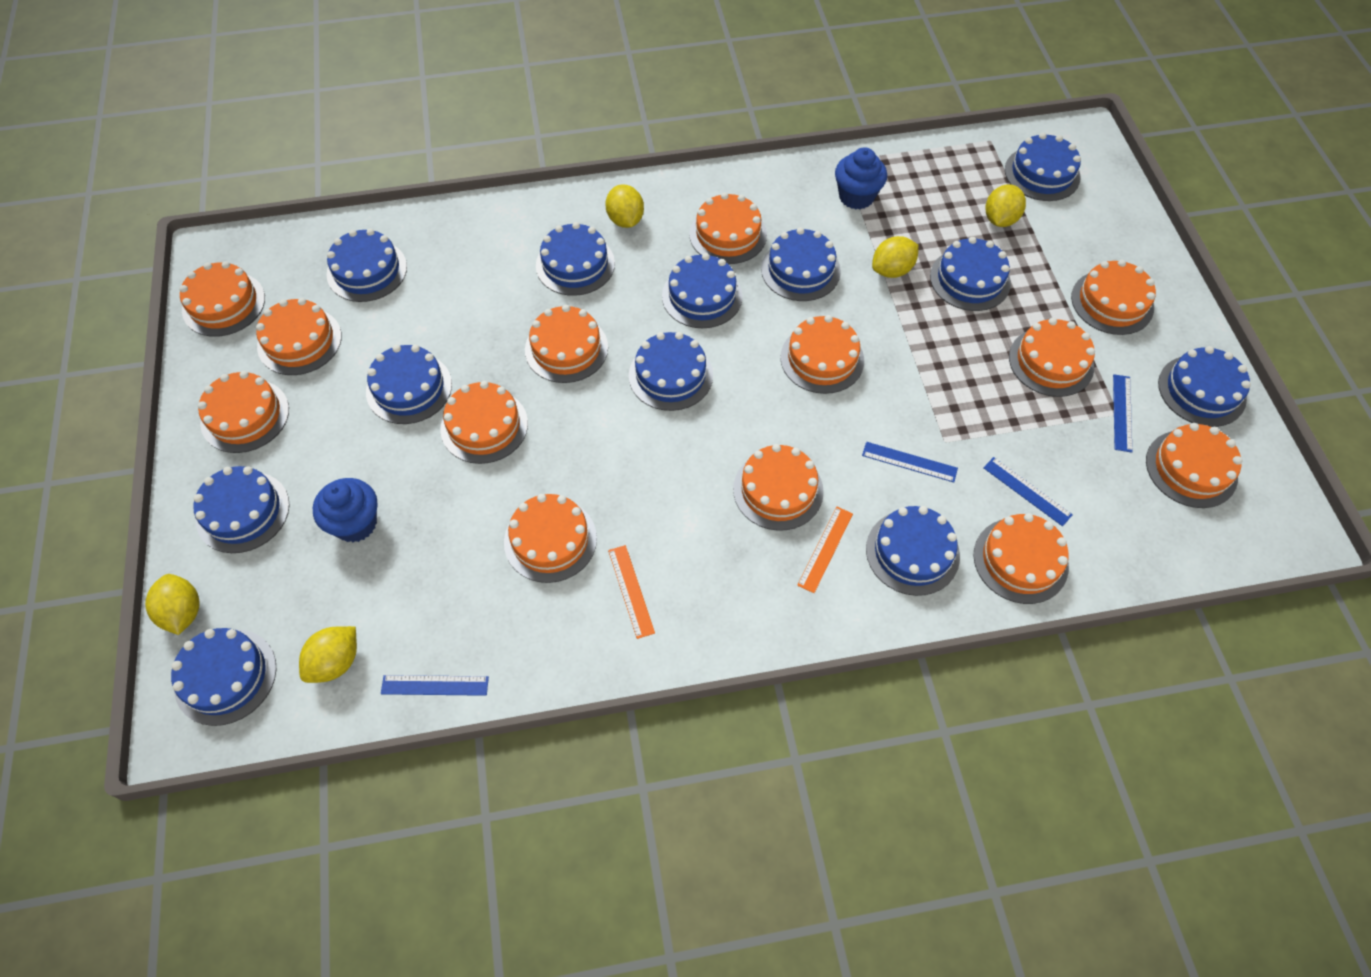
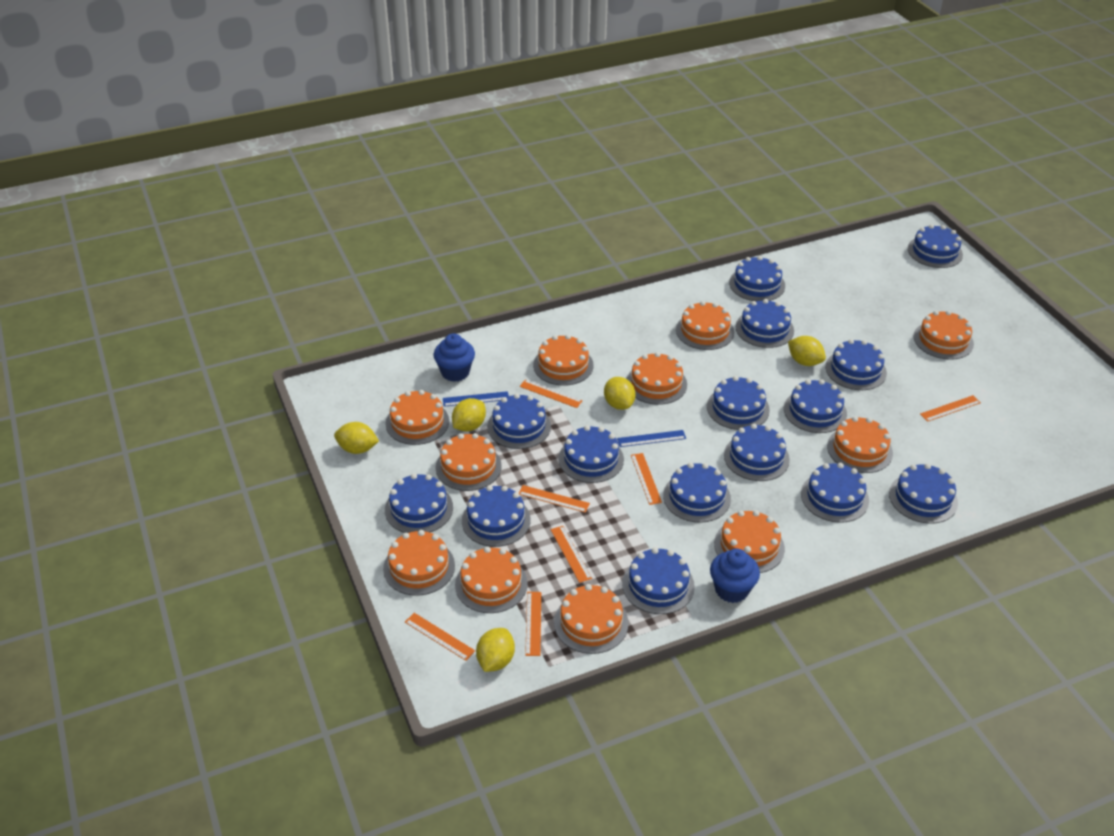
blue cake: [171,628,276,726] [193,466,289,553] [327,229,407,302] [366,345,452,424] [536,222,615,296] [629,332,713,411] [662,253,743,328] [761,227,841,301] [866,506,960,596] [930,237,1011,311] [1005,133,1081,201] [1158,346,1251,427] = 12 -> [385,473,453,533] [462,485,531,547] [487,393,551,449] [558,425,624,483] [622,547,695,614] [663,463,731,523] [707,376,770,430] [724,424,790,481] [729,256,785,301] [736,299,794,348] [784,379,847,433] [801,463,869,523] [825,339,887,390] [889,463,958,524] [908,224,963,268] = 15
blue ruler: [381,675,489,696] [862,442,958,482] [983,457,1073,526] [1113,374,1133,452] = 4 -> [443,391,509,407] [617,430,686,447] = 2
orange cake: [179,261,265,337] [198,371,289,453] [256,298,342,375] [440,381,528,464] [504,494,597,583] [525,305,608,383] [689,193,767,264] [733,444,824,531] [780,315,864,394] [973,513,1069,604] [1009,318,1095,397] [1071,260,1156,335] [1146,423,1243,508] = 13 -> [383,530,455,596] [386,390,449,445] [436,433,502,491] [455,546,527,613] [533,334,594,386] [554,584,628,654] [626,352,687,405] [676,301,734,350] [714,510,785,573] [827,416,893,473] [914,310,974,360] = 11
orange ruler: [608,545,655,639] [797,507,853,593] = 2 -> [405,613,475,661] [519,485,590,513] [520,379,582,408] [525,592,541,656] [551,526,592,583] [631,453,662,505] [920,395,981,422] = 7

